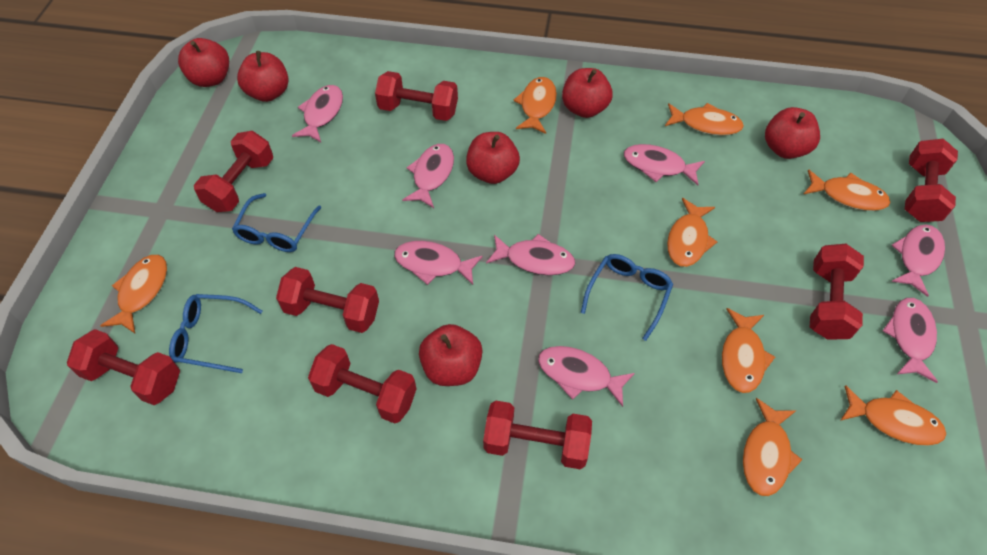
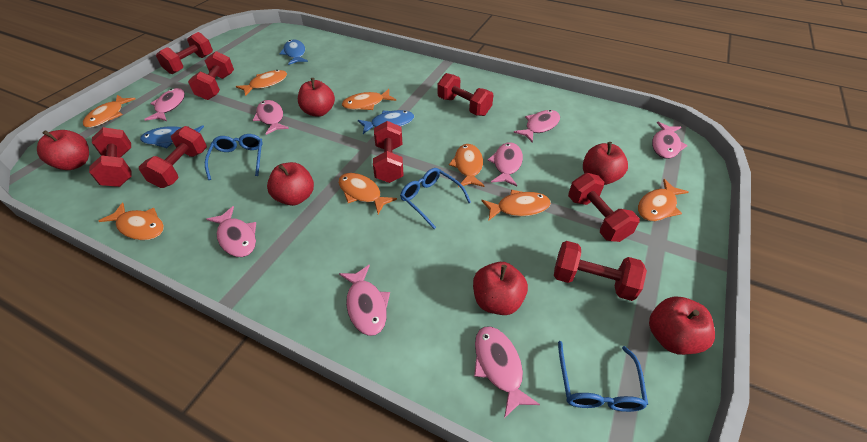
blue fish: none = 0 -> [140,125,204,148] [280,40,308,65] [358,110,414,134] = 3

